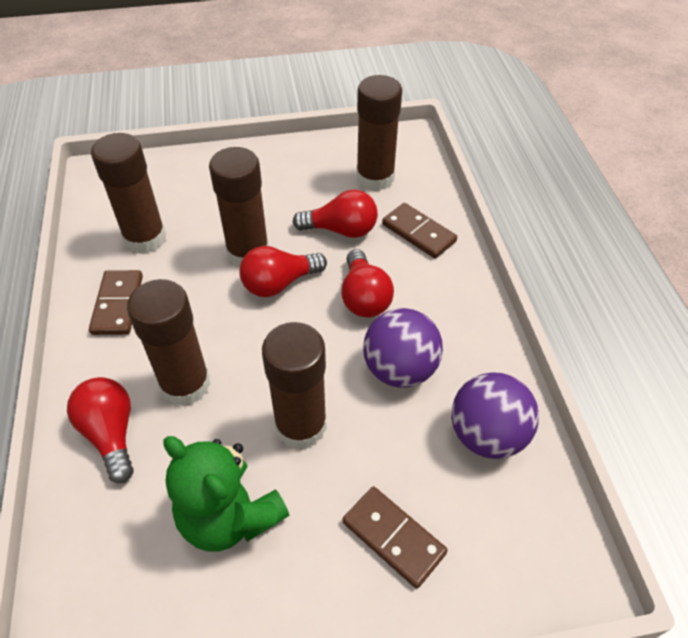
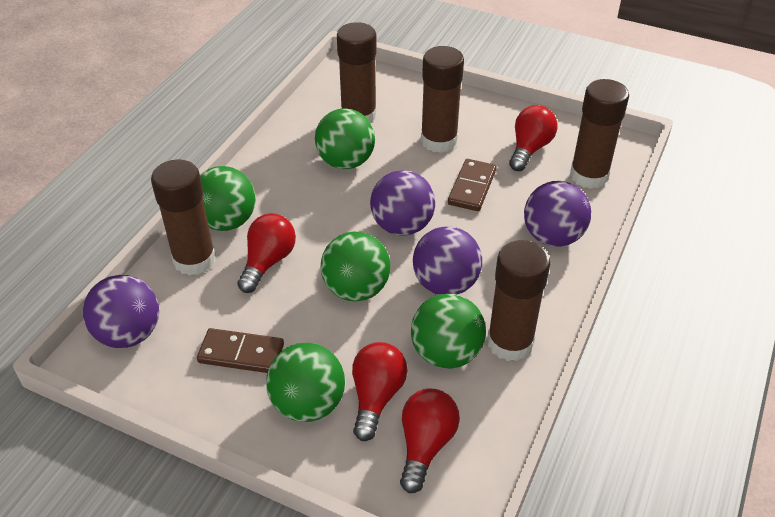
brown domino: [89,270,143,335] [343,486,448,589] [382,203,457,259] = 3 -> [197,328,284,373] [448,159,496,211] = 2
green ball: none = 0 -> [200,166,256,231] [266,343,345,422] [315,108,375,169] [321,232,391,301] [411,294,486,369] = 5
green teddy bear: [164,436,289,552] = 1 -> none = 0
purple ball: [363,308,443,388] [452,372,539,459] = 2 -> [83,275,159,348] [370,170,435,236] [413,226,482,295] [524,181,591,247] = 4

